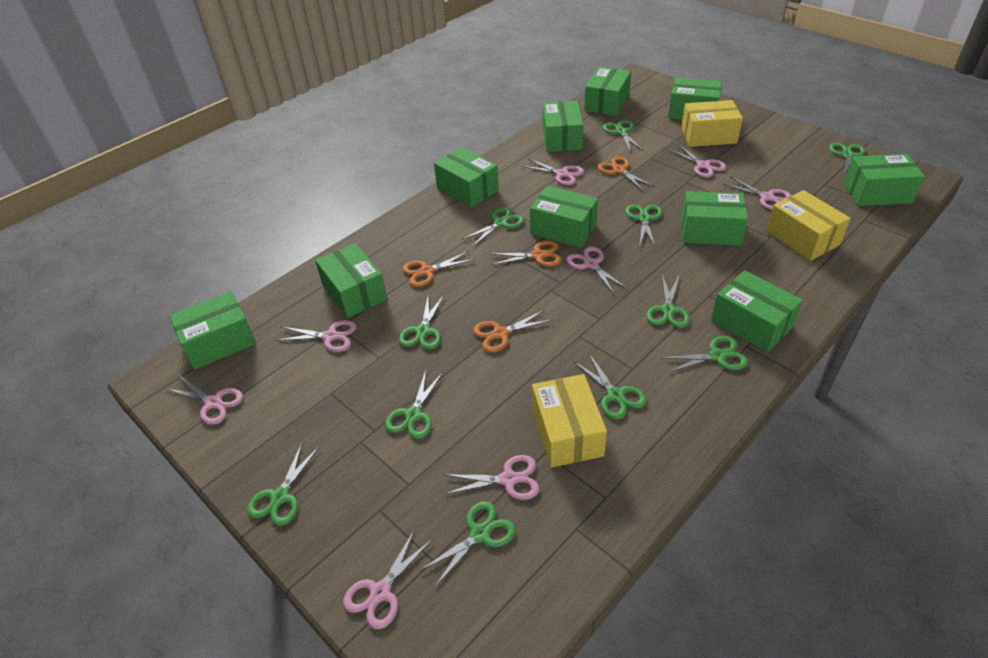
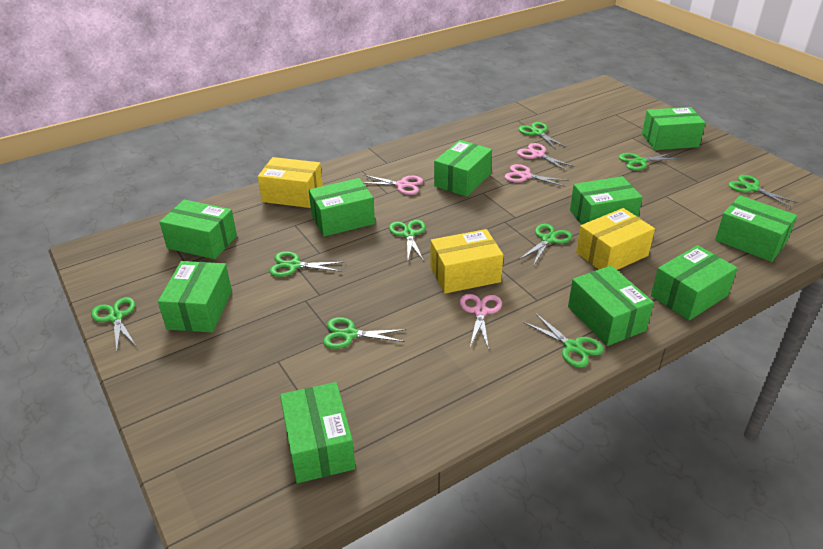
green scissors: [247,443,320,526] [385,370,443,439] [399,295,444,349] [419,501,516,588] [462,207,525,247] [574,354,647,419] [603,120,643,153] [626,205,663,248] [647,274,690,328] [662,336,748,373] [829,143,865,176] = 11 -> [91,297,136,350] [269,251,344,277] [323,317,406,349] [389,220,426,261] [519,122,566,149] [519,224,572,266] [523,313,604,368] [619,152,681,171] [729,175,798,208] = 9
orange scissors: [402,251,475,287] [473,310,552,352] [491,241,561,266] [598,156,654,191] = 4 -> none = 0
pink scissors: [166,376,243,425] [276,320,356,352] [343,529,433,629] [445,455,540,500] [522,158,584,185] [566,246,628,294] [668,144,727,178] [723,176,792,210] = 8 -> [363,175,423,195] [460,294,502,350] [504,164,569,187] [517,143,575,171] = 4

